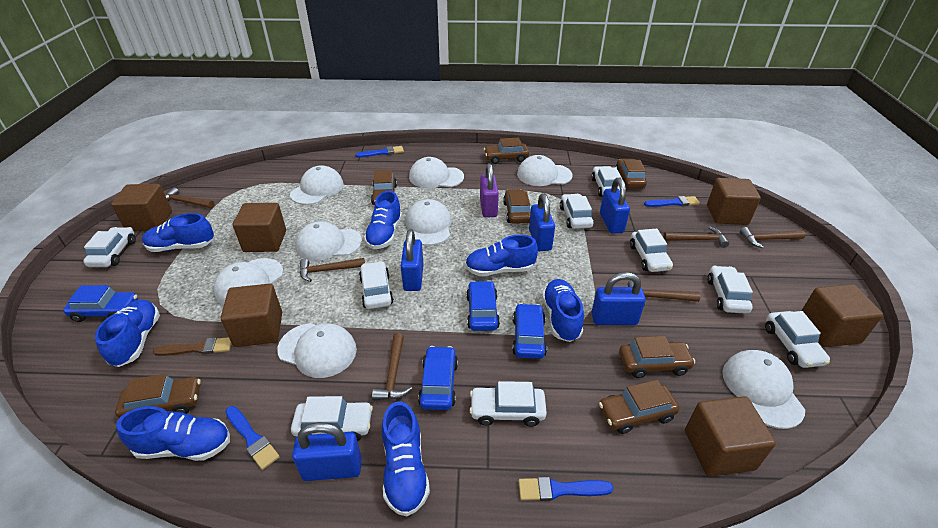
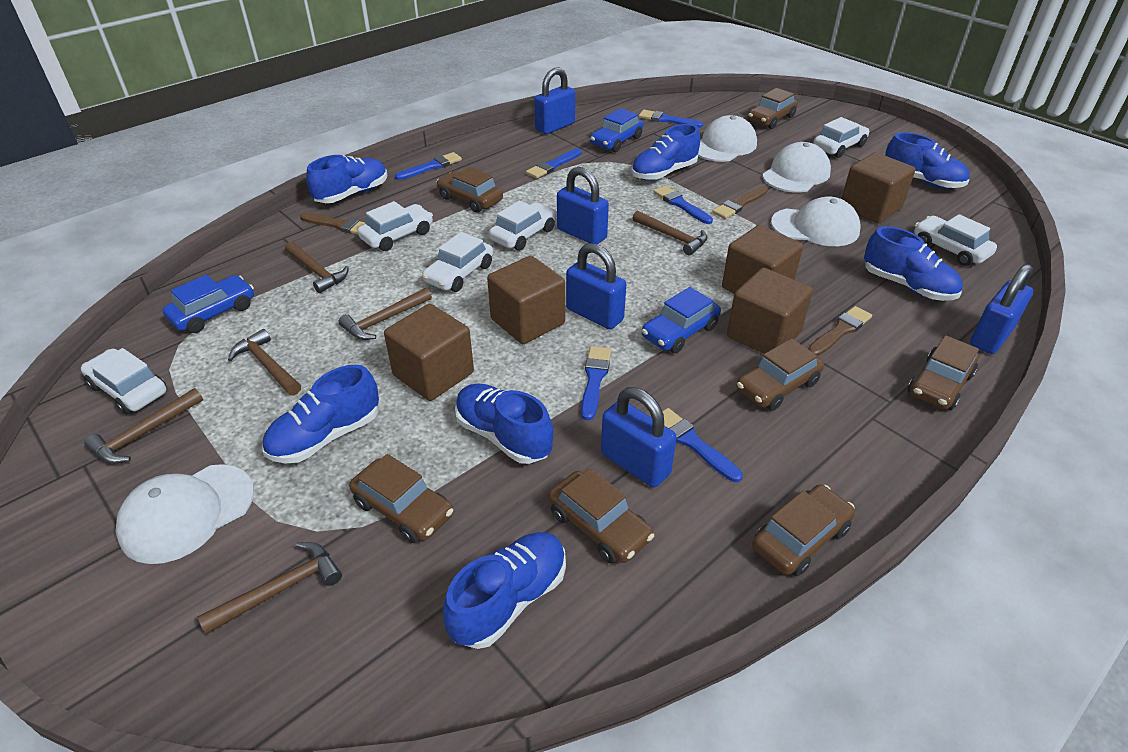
blue brush: [225,406,280,470] [355,146,404,157] [518,477,614,501] [644,196,700,207] = 4 -> [395,152,462,180] [526,148,582,179] [581,346,611,421] [639,110,703,128] [653,185,713,224] [662,408,743,482] = 6
blue car: [63,285,138,322] [418,346,458,410] [466,281,500,331] [512,303,547,359] = 4 -> [162,275,254,333] [590,108,643,152] [642,287,721,353] = 3
brown brush: [153,337,232,356] = 1 -> [300,212,365,234] [712,186,768,219] [808,306,872,356] = 3
brown cube: [111,184,172,231] [221,284,282,347] [233,203,286,252] [685,396,776,477] [707,178,761,225] [801,284,883,347] = 6 -> [384,304,474,401] [487,256,565,344] [722,225,803,294] [727,267,813,354] [841,152,916,224] = 5
purple padlock: [480,163,499,218] = 1 -> none = 0
white cap: [214,258,283,305] [277,323,357,378] [290,165,343,205] [295,221,362,261] [405,199,451,246] [409,157,464,188] [517,155,573,186] [722,350,805,429] = 8 -> [116,464,254,564] [698,115,757,162] [762,142,831,192] [771,197,860,246] = 4
white car: [83,227,136,267] [291,396,373,441] [359,261,394,309] [469,381,547,427] [560,194,594,229] [591,166,622,197] [630,229,673,272] [707,266,753,314] [765,311,830,368] = 9 -> [81,348,167,415] [357,201,433,251] [422,232,493,292] [489,201,556,251] [813,117,869,158] [914,214,997,266] = 6

